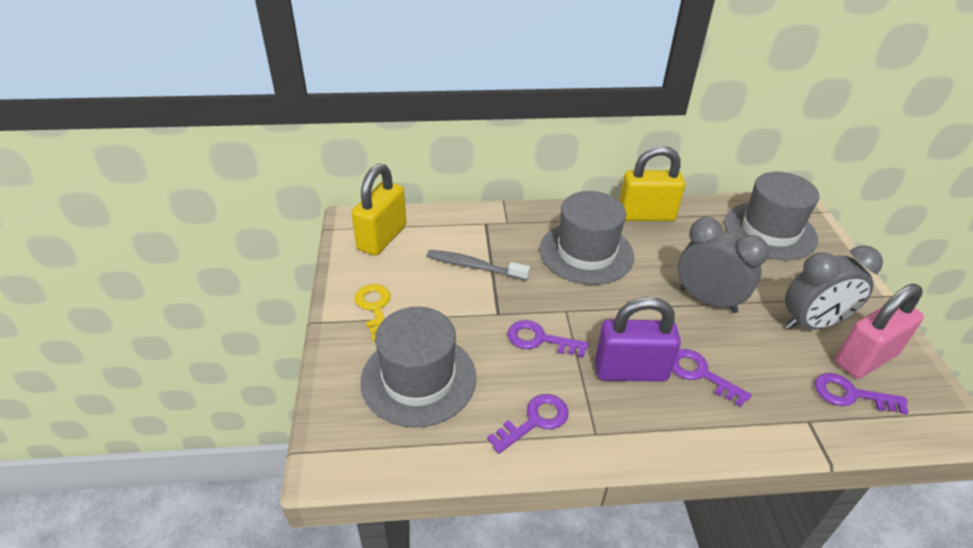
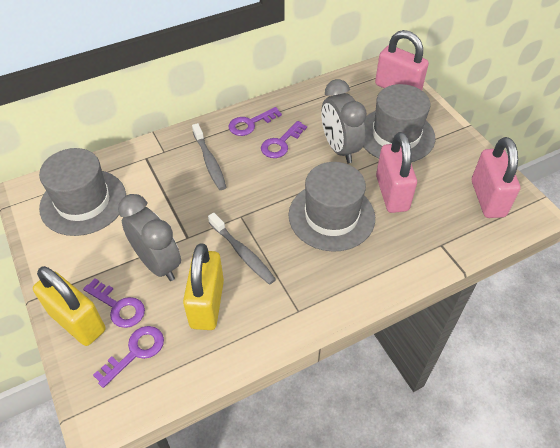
grey toothbrush: [427,250,530,281] = 1 -> [192,123,226,190] [208,213,276,285] = 2
pink padlock: [835,284,924,379] = 1 -> [375,30,429,90] [376,132,417,213] [472,137,520,218] = 3
purple padlock: [595,297,681,382] = 1 -> none = 0
yellow key: [355,284,391,342] = 1 -> none = 0

